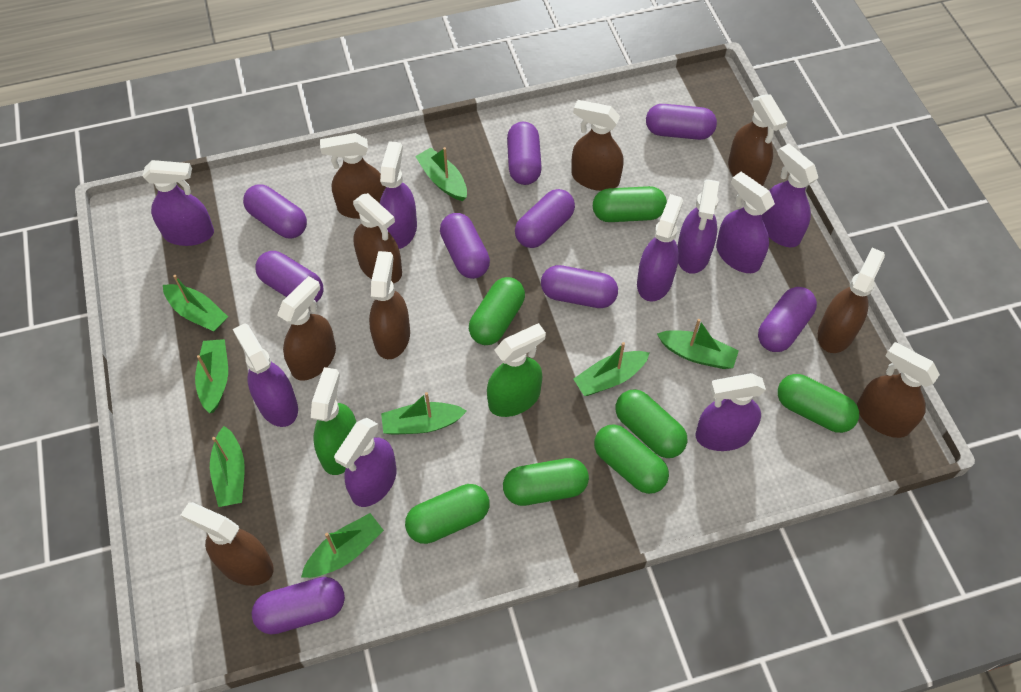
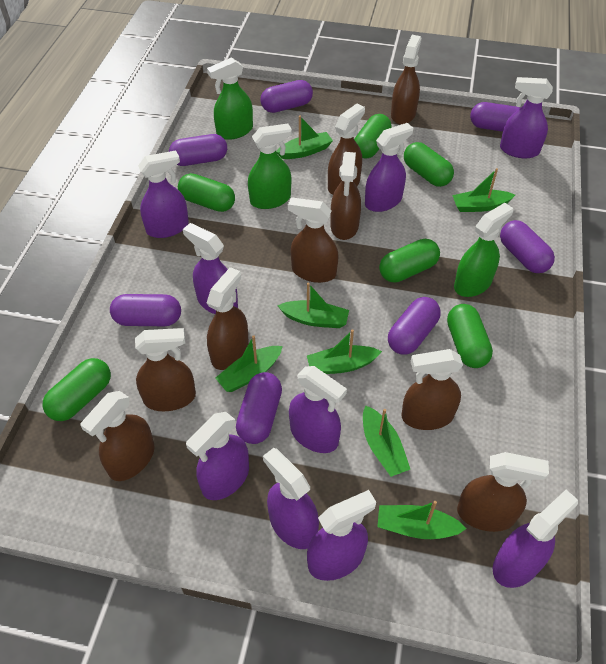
green boat: [163,275,228,332] [195,339,228,413] [210,426,245,507] [301,513,384,578] [381,392,467,435] [415,147,467,201] [573,342,650,396] [657,319,739,369] = 8 -> [215,335,283,392] [276,115,333,159] [277,283,349,328] [307,329,382,374] [363,405,410,477] [377,501,467,539] [452,168,515,212] = 7
green capsule: [405,484,490,544] [469,277,525,345] [503,458,589,506] [593,186,667,222] [594,424,669,494] [616,389,687,458] [778,374,859,433] = 7 -> [42,358,111,421] [178,173,235,212] [354,114,392,159] [379,239,440,282] [404,142,454,187] [447,304,493,368] = 6
green spray bottle: [311,367,356,475] [487,323,546,417] = 2 -> [207,57,253,140] [248,124,292,209] [454,203,513,297] = 3
purple capsule: [243,184,307,238] [252,577,345,635] [255,251,324,303] [440,213,490,279] [507,122,542,185] [515,189,575,248] [541,265,618,308] [646,104,717,140] [758,287,817,352] = 9 -> [110,294,181,326] [169,134,227,166] [236,372,282,444] [260,80,313,113] [388,297,441,355] [470,102,520,132] [500,220,555,273] = 7

